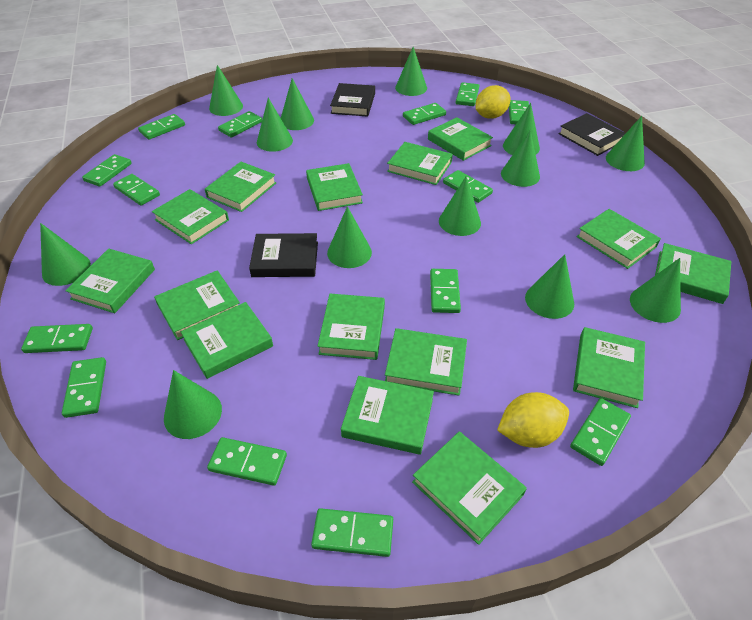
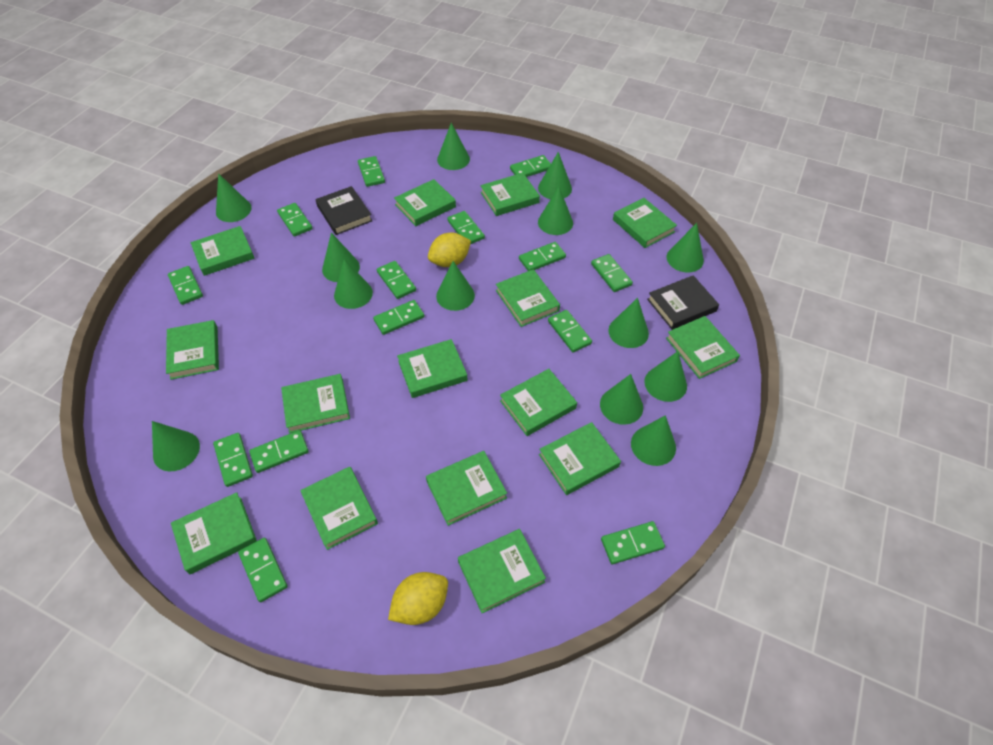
black book: [249,233,318,277] [330,83,375,117] [559,113,626,156] = 3 -> [316,186,372,235] [647,275,719,330] = 2

